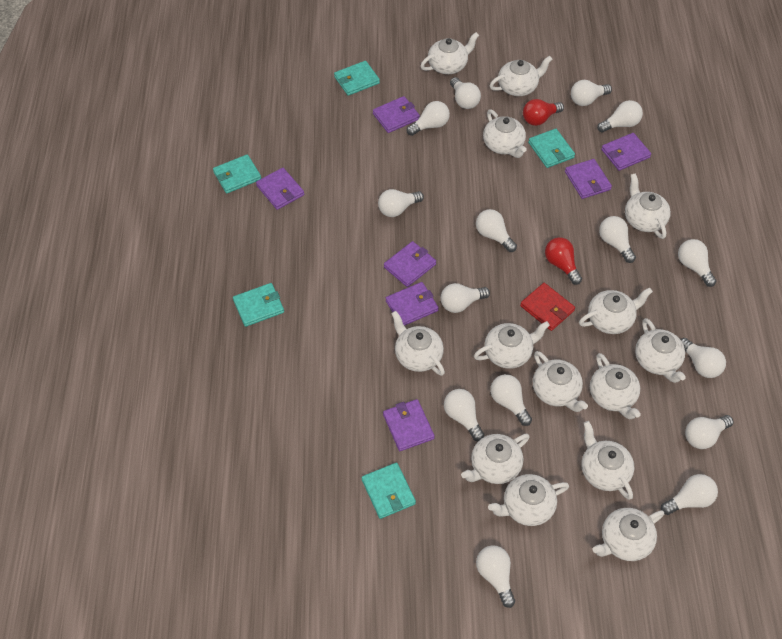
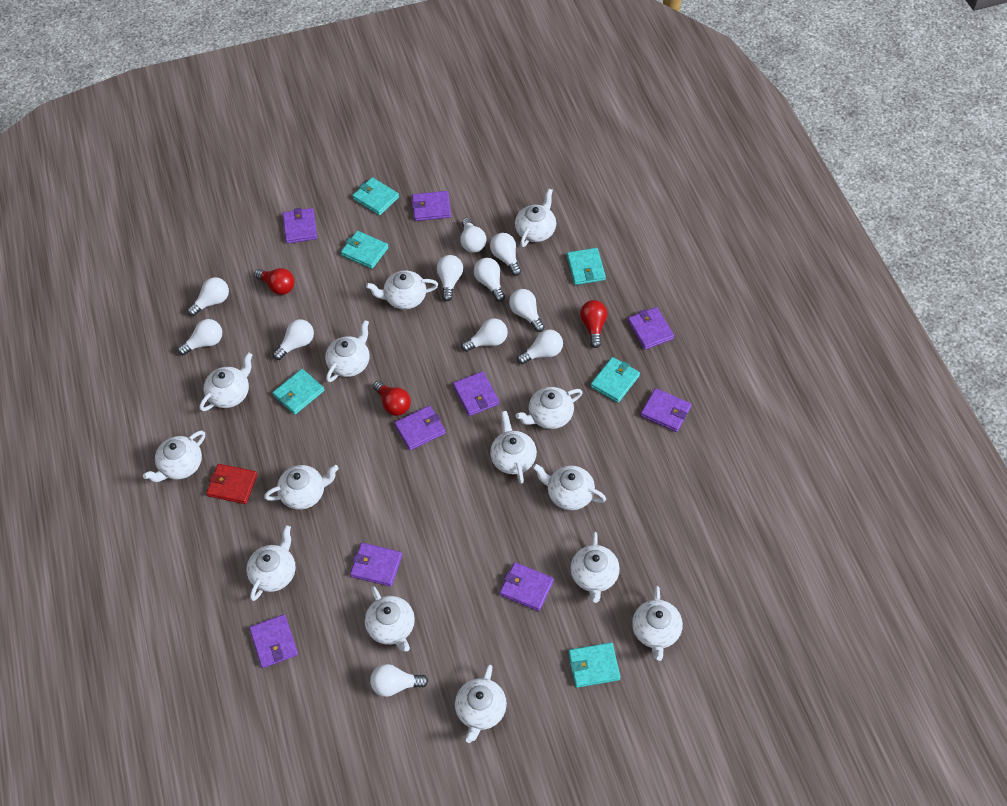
purple wallet: [256,168,304,210] [373,96,420,133] [383,399,435,451] [384,241,436,287] [386,282,439,326] [565,159,612,199] [601,133,651,171] = 7 -> [249,614,298,668] [283,208,317,244] [350,543,402,587] [394,406,446,450] [412,191,451,221] [453,371,499,416] [499,562,554,611] [628,307,674,350] [640,388,692,432] = 9
red light bulb: [523,99,564,126] [545,237,582,285] = 2 -> [254,268,295,295] [373,381,411,416] [580,300,607,348] = 3
turquoise wallet: [213,154,261,193] [233,283,284,327] [334,61,380,96] [362,462,416,519] [528,129,575,168] = 5 -> [273,369,324,415] [341,231,389,269] [352,177,399,215] [567,248,606,285] [568,642,620,688] [591,357,640,403] = 6
white light bulb: [378,189,424,217] [407,101,450,136] [441,283,490,313] [444,389,484,441] [450,77,481,109] [476,209,517,252] [476,545,515,608] [490,374,532,426] [571,80,612,106] [597,100,643,133] [599,216,636,263] [661,474,718,515] [678,239,716,287] [680,338,726,378] [685,415,733,449] = 15 -> [177,319,222,355] [187,277,229,316] [273,319,314,360] [370,664,428,697] [437,255,463,301] [460,218,486,253] [461,318,508,352] [474,258,505,302] [490,233,521,276] [509,289,545,332] [517,330,563,364] = 11

